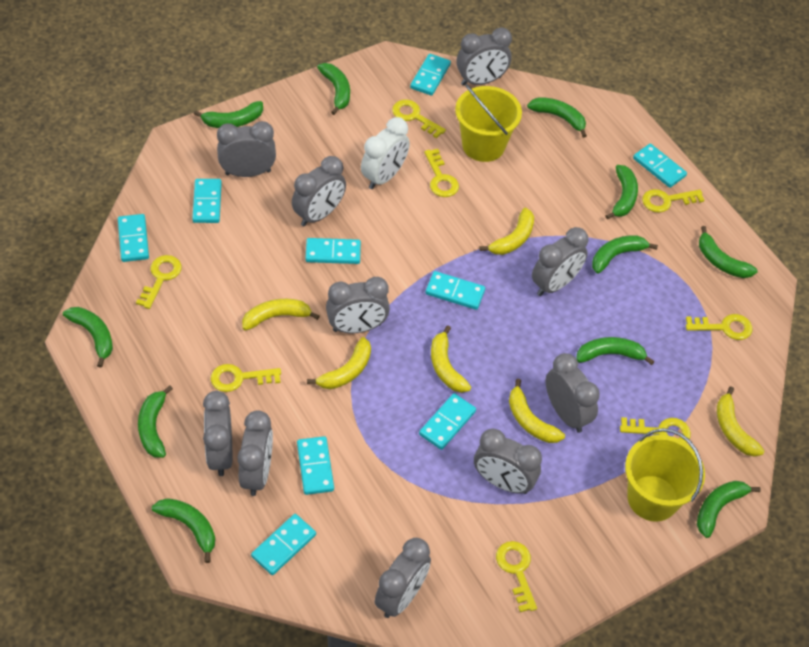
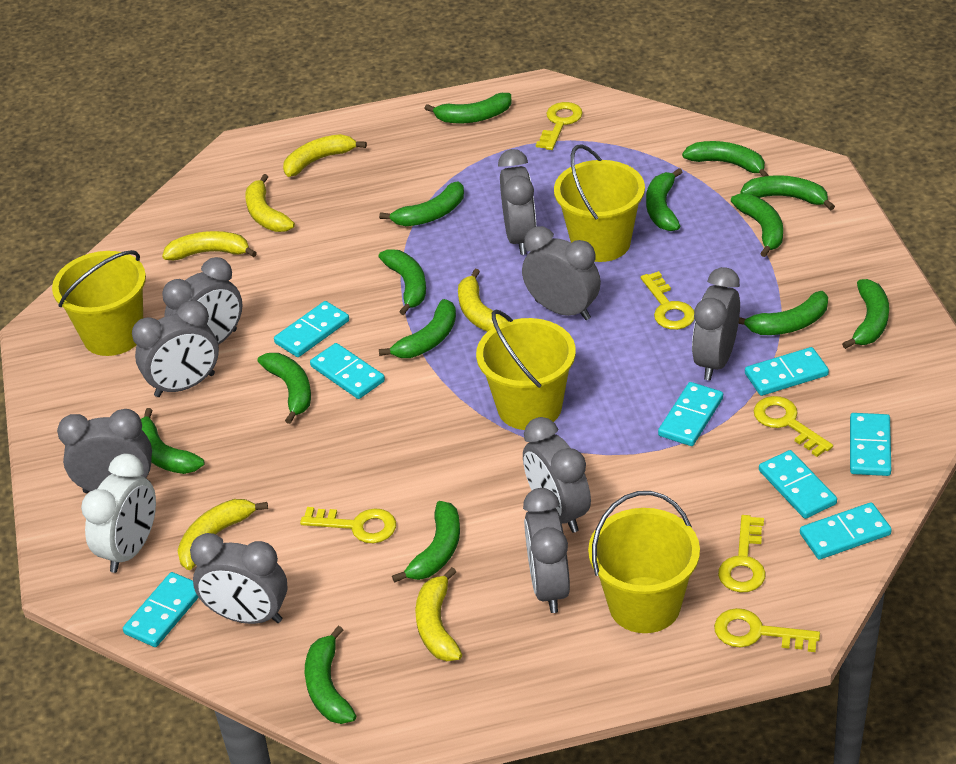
green banana: [63,307,113,368] [138,385,173,458] [152,498,215,563] [194,101,263,128] [317,63,350,115] [527,97,587,138] [577,337,655,365] [592,235,658,274] [605,165,638,219] [697,481,761,538] [699,226,758,278] = 11 -> [141,408,204,474] [258,353,311,424] [305,626,356,724] [379,181,464,226] [379,249,426,315] [379,299,456,358] [392,501,460,583] [424,93,512,123] [646,168,683,231] [682,141,769,177] [731,193,783,257] [738,291,828,335] [741,175,835,210] [842,279,889,349] = 14
grey clock: [203,391,232,476] [217,121,276,177] [237,410,273,496] [292,156,346,226] [326,277,390,333] [374,538,431,618] [457,27,512,86] [474,429,542,494] [532,227,588,296] [546,353,600,433] = 10 -> [57,409,152,493] [132,301,219,397] [162,257,243,345] [190,533,288,624] [498,149,536,255] [522,226,601,320] [523,417,591,533] [523,488,570,613] [692,267,740,380] = 9
turquoise domino: [118,214,149,262] [192,179,222,223] [251,514,316,575] [297,436,334,495] [305,238,361,264] [410,54,451,96] [419,393,476,450] [426,271,485,310] [633,144,687,188] = 9 -> [123,572,199,647] [274,301,349,357] [310,343,385,399] [658,382,723,446] [745,347,829,396] [759,450,837,519] [800,502,892,560] [850,413,891,476] = 8
yellow bucket: [455,84,522,162] [625,428,705,522] = 2 -> [52,250,146,356] [476,309,576,430] [554,144,645,262] [588,491,700,633] = 4
yellow key: [136,255,182,309] [211,364,281,392] [392,100,446,138] [424,149,459,197] [496,541,537,612] [620,417,691,443] [642,189,704,213] [686,314,752,340] = 8 -> [300,507,396,543] [536,102,583,150] [641,271,694,330] [714,608,820,652] [718,515,766,593] [754,396,833,457] = 6

